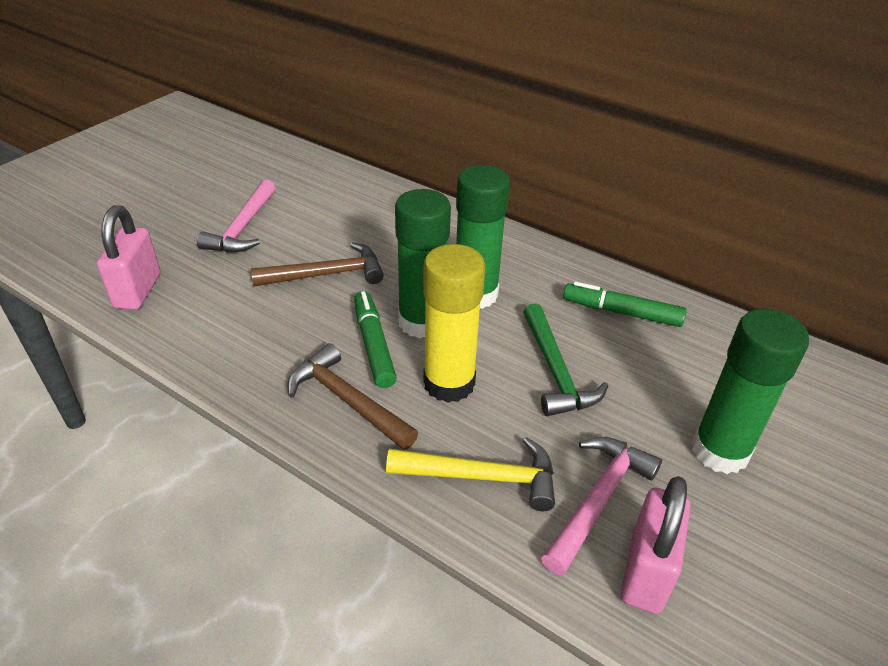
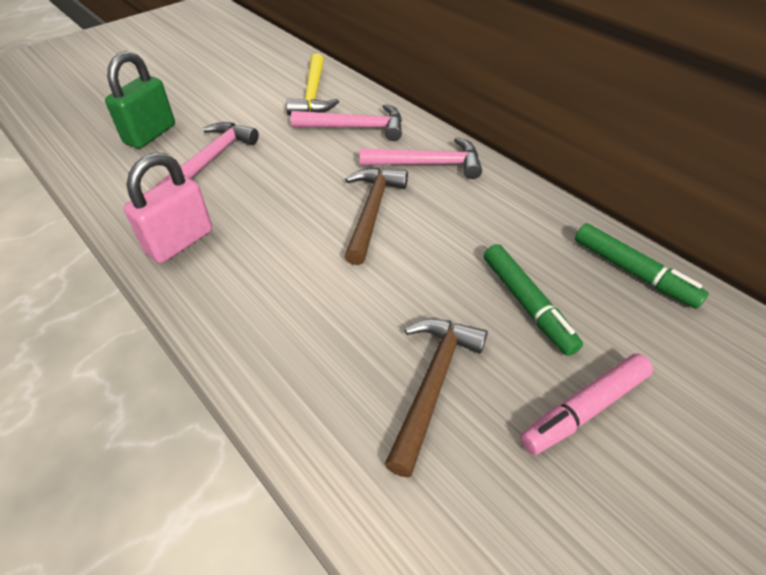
green glue stick: [395,189,451,338] [456,165,510,309] [692,309,809,474] = 3 -> none = 0
green hammer: [523,303,608,416] = 1 -> none = 0
green padlock: none = 0 -> [105,51,175,148] = 1
pink hammer: [197,180,276,253] [541,437,662,575] = 2 -> [156,122,259,186] [291,104,402,141] [360,137,482,179] = 3
pink marker: none = 0 -> [520,354,653,455] = 1
pink padlock: [97,205,160,310] [621,476,690,614] = 2 -> [124,152,212,263] = 1
yellow glue stick: [423,244,485,403] = 1 -> none = 0

